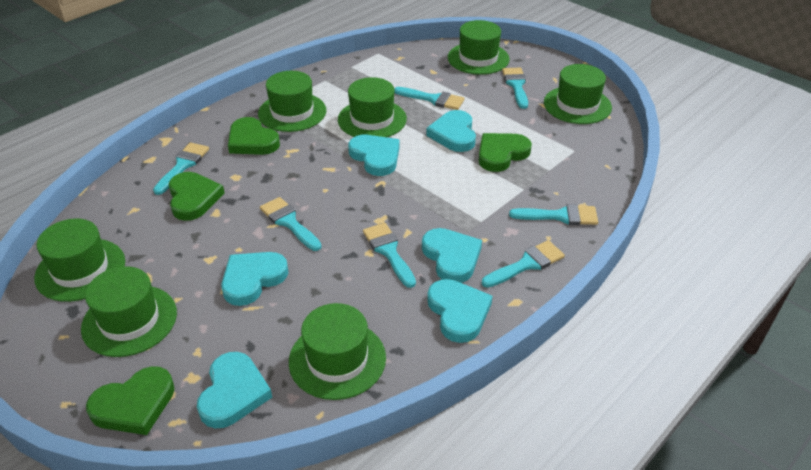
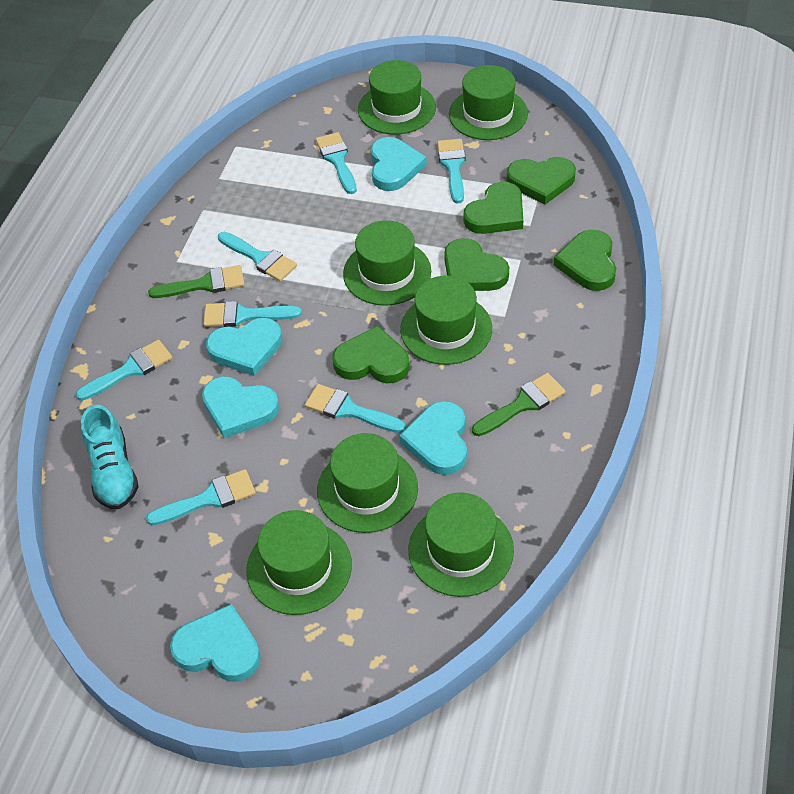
green brush: none = 0 -> [148,265,245,298] [472,373,566,436] = 2
green heart: [86,366,175,435] [169,172,225,221] [228,117,280,155] [479,133,532,172] = 4 -> [333,326,410,383] [444,238,509,291] [464,182,523,234] [507,157,576,205] [554,229,616,291] = 5
turquoise heart: [197,352,272,429] [221,252,289,306] [348,135,400,176] [422,228,482,283] [426,110,476,152] [427,279,493,343] = 6 -> [170,604,261,682] [202,376,279,438] [206,318,282,376] [370,137,427,191] [399,401,467,475] = 5
turquoise shoe: none = 0 -> [81,405,139,509] = 1

